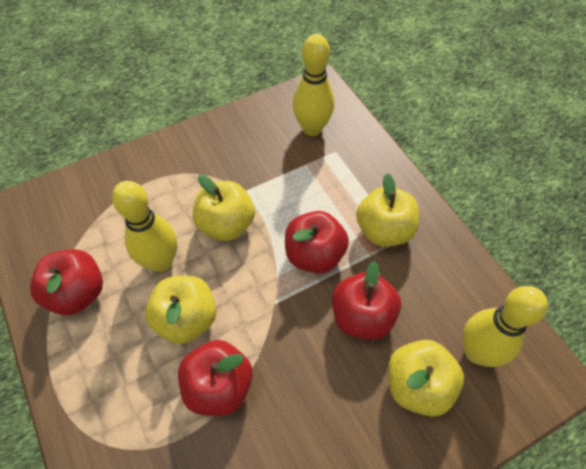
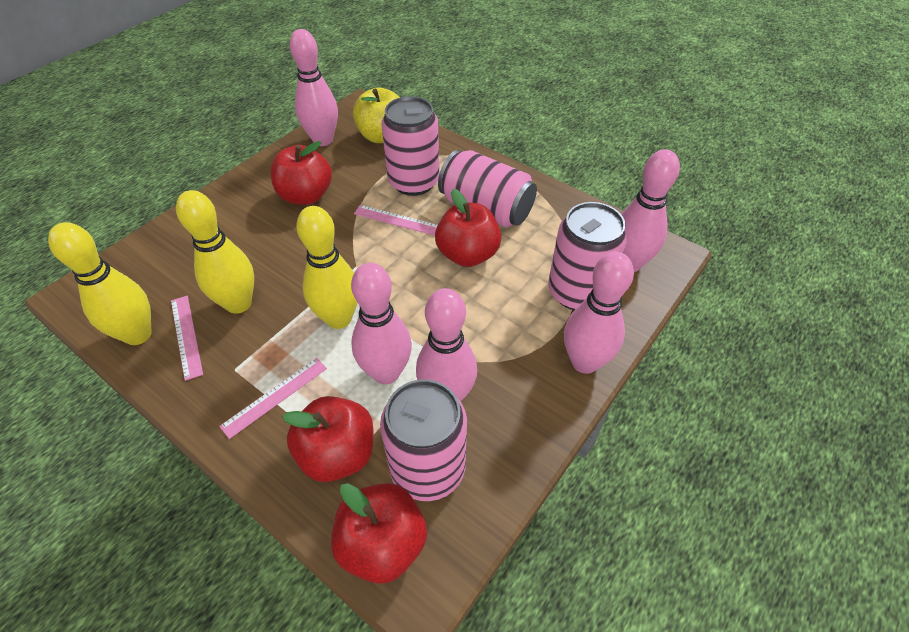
pink bowling pin: none = 0 -> [290,29,338,146] [351,263,412,384] [416,288,477,402] [564,252,634,374] [621,149,680,272] = 5
pink can: none = 0 -> [380,379,467,501] [381,96,439,196] [438,150,537,228] [548,202,627,310] = 4
pink ruler: none = 0 -> [171,296,203,381] [219,358,327,439] [354,205,438,236] = 3
yellow apple: [145,276,216,344] [193,174,255,241] [356,173,419,247] [388,340,464,417] = 4 -> [353,88,400,143] = 1

